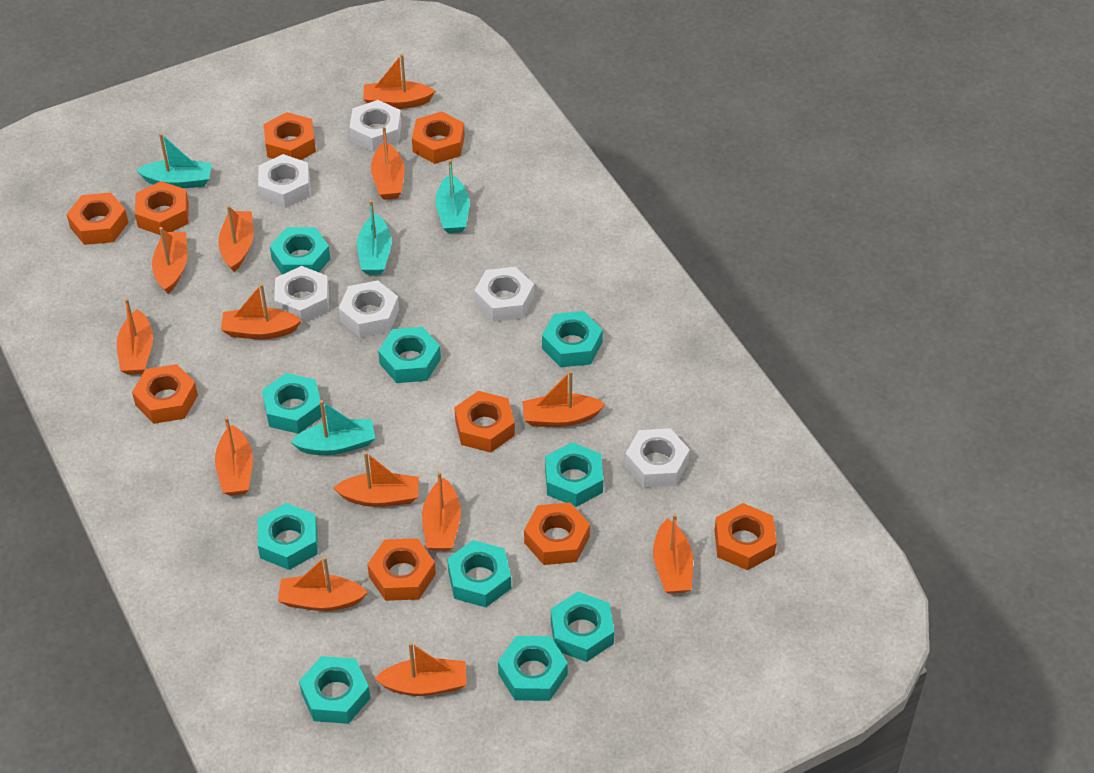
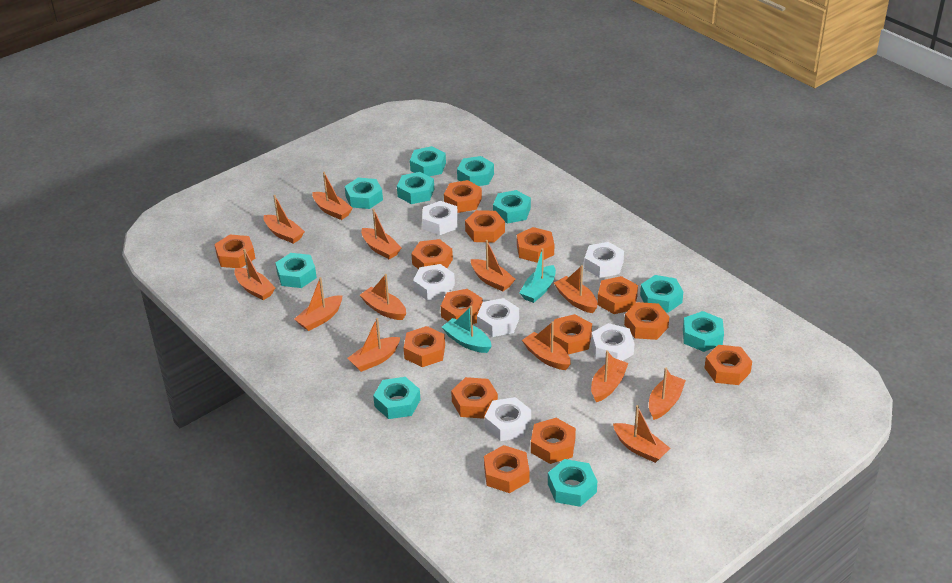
orange nut: [66,193,128,245] [132,364,198,424] [135,181,189,235] [264,112,316,160] [367,538,436,601] [412,112,465,164] [454,391,515,452] [524,502,590,565] [715,503,777,570] = 9 -> [214,235,255,268] [404,326,445,367] [411,239,453,269] [441,289,483,324] [444,180,482,213] [451,377,498,419] [465,210,505,243] [484,445,529,493] [517,227,554,263] [531,418,576,464] [553,314,592,355] [597,276,638,314] [624,302,669,340] [705,345,752,385] = 14
turquoise boat: [136,133,212,188] [291,400,375,455] [357,200,392,275] [435,159,469,233] = 4 -> [442,306,492,353] [520,248,556,303] = 2

